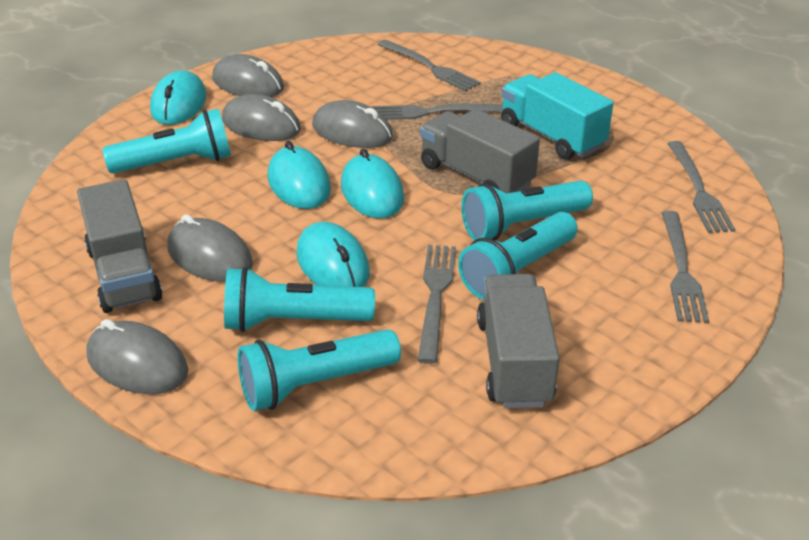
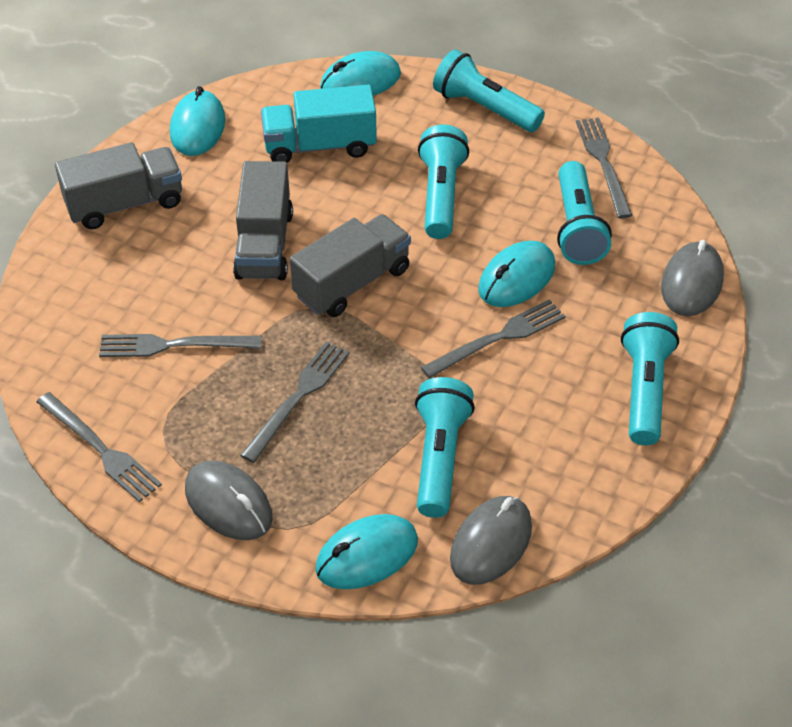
grey mouse: [86,319,188,394] [167,214,253,282] [212,54,284,97] [222,94,301,141] [312,100,393,148] = 5 -> [185,460,273,540] [450,496,532,585] [661,240,724,316] = 3

